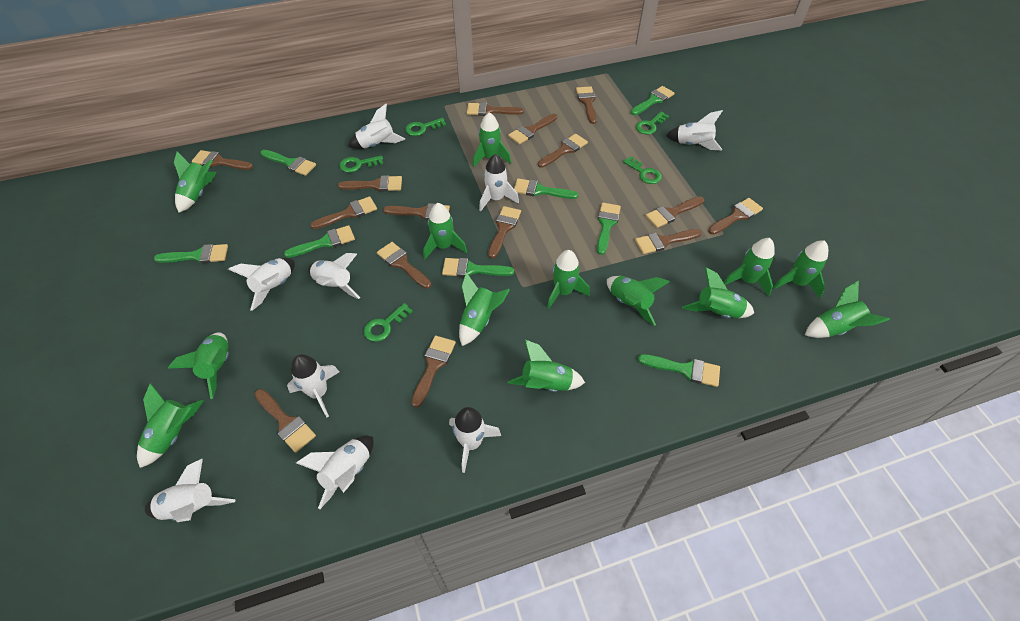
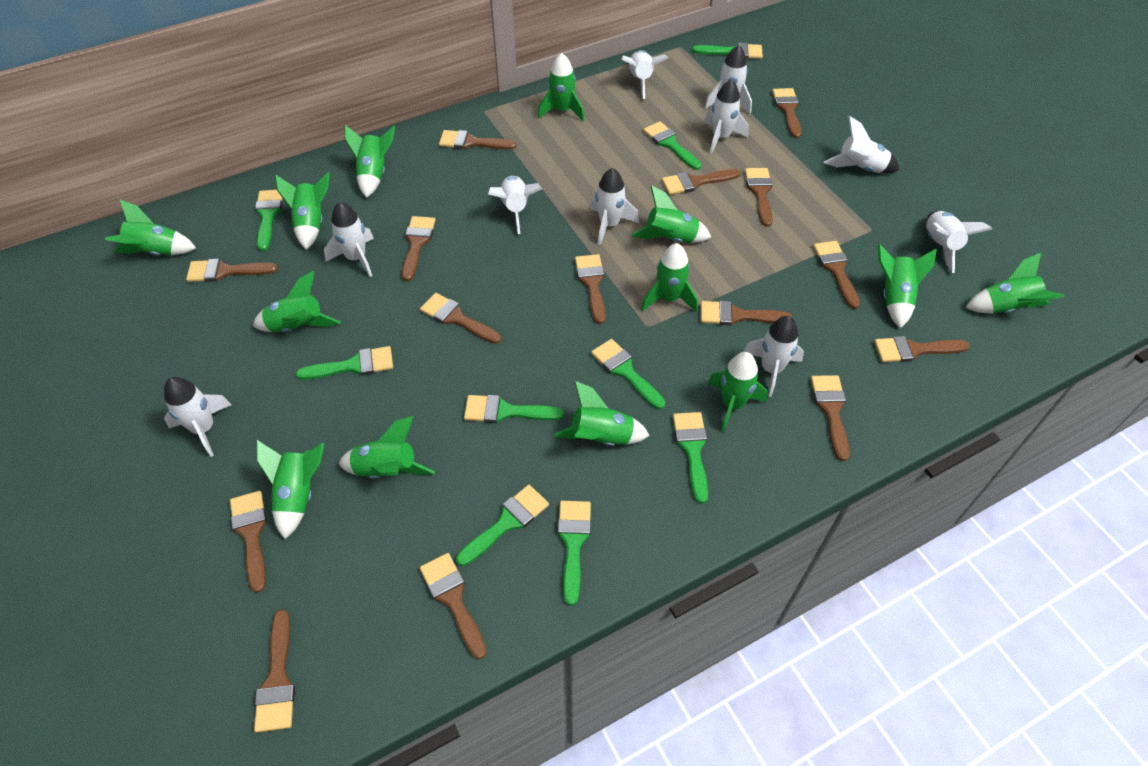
green brush: [154,244,228,263] [261,150,316,176] [284,225,355,258] [442,258,514,277] [514,178,578,199] [597,203,621,255] [631,86,675,115] [638,354,720,387] = 8 -> [255,190,282,251] [296,346,393,380] [456,485,549,566] [464,395,564,423] [558,501,591,606] [591,339,665,409] [643,121,701,170] [673,412,708,504] [692,43,763,59] = 9
green key: [340,155,383,173] [364,303,413,342] [405,118,446,136] [623,156,662,184] [636,112,669,135] = 5 -> none = 0
white rocket: [145,459,236,522] [228,258,295,311] [287,354,339,417] [296,436,374,509] [308,253,360,299] [348,104,405,149] [449,407,501,473] [479,154,519,211] [666,110,723,150] = 9 -> [164,377,231,457] [324,202,374,277] [488,176,542,234] [590,168,639,245] [622,50,669,99] [704,45,752,114] [704,79,749,154] [743,316,804,397] [824,116,899,173] [926,211,992,273] = 10

